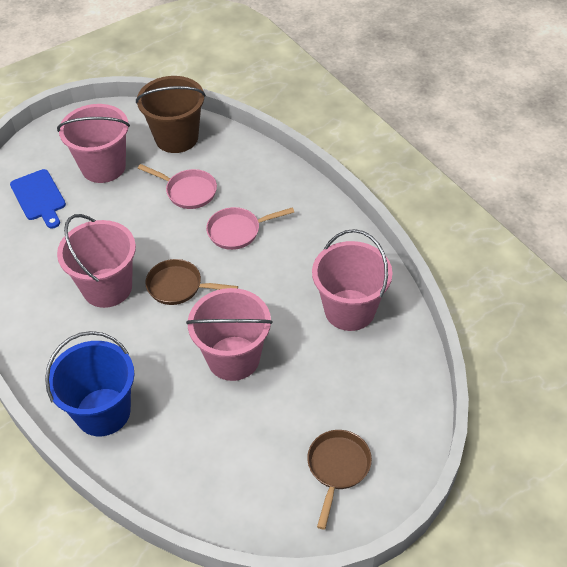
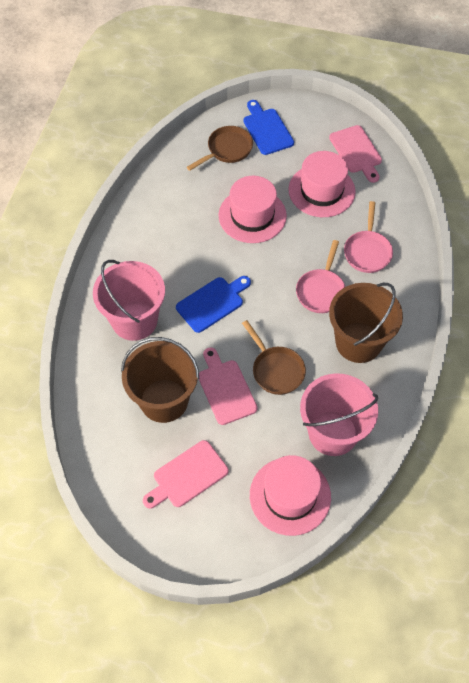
blue bucket: [45,331,134,436] = 1 -> none = 0
blue cutting board: [10,169,66,229] = 1 -> [176,276,251,333] [243,100,294,155] = 2
brown bucket: [136,76,206,153] = 1 -> [121,337,199,423] [329,283,403,363] = 2
pink bucket: [57,104,130,183] [57,214,136,308] [186,288,273,381] [312,229,392,331] = 4 -> [93,260,165,341] [300,373,378,456] = 2
pink cutting board: none = 0 -> [143,440,229,509] [199,347,258,425] [329,125,382,183] = 3
pink hat: none = 0 -> [219,176,287,243] [250,455,331,536] [288,151,356,217] = 3

